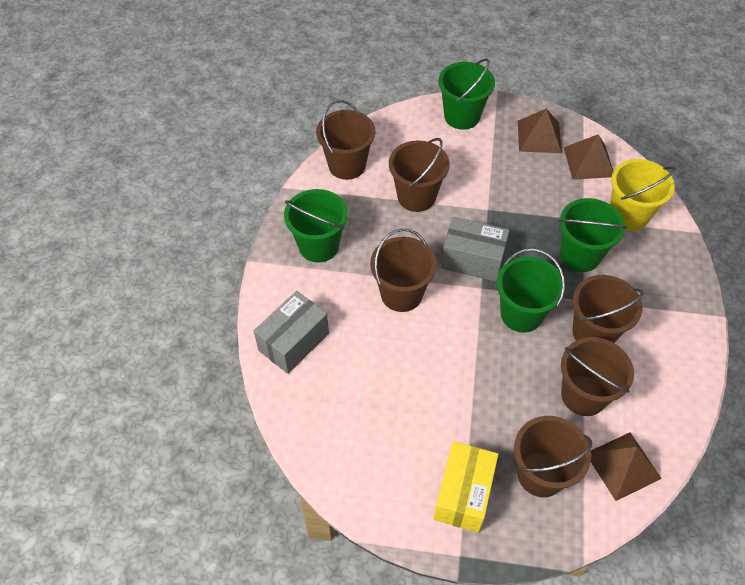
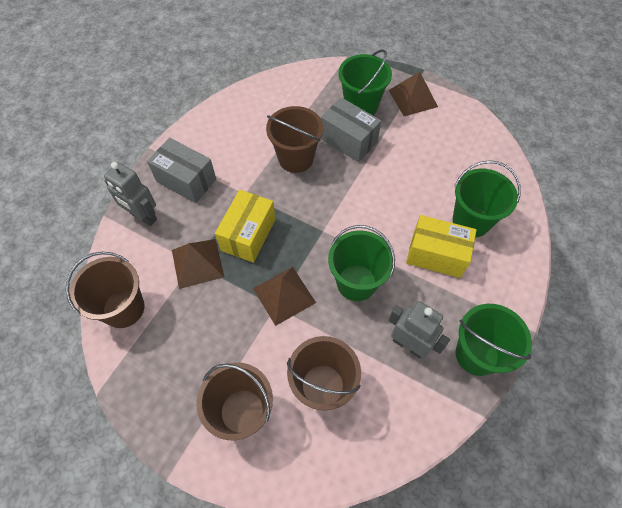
brown bucket: [316,100,375,180] [370,228,437,312] [389,138,450,212] [514,416,592,497] [561,337,634,416] [572,275,643,343] = 6 -> [66,252,144,328] [196,362,273,440] [266,106,323,173] [287,336,361,410] = 4
grey robot: none = 0 -> [104,162,157,226] [388,301,450,359] = 2
yellow box: [433,441,498,533] = 1 -> [215,190,276,263] [406,215,477,278] = 2
yellow bucket: [610,159,675,231] = 1 -> none = 0

